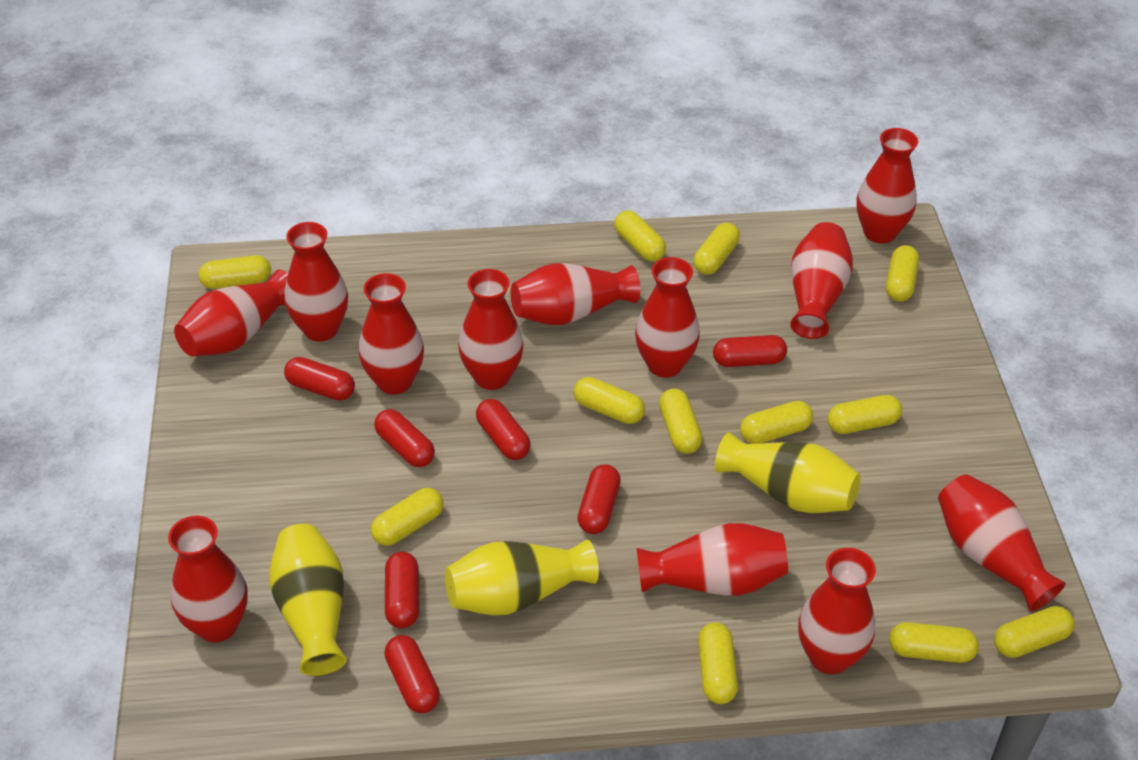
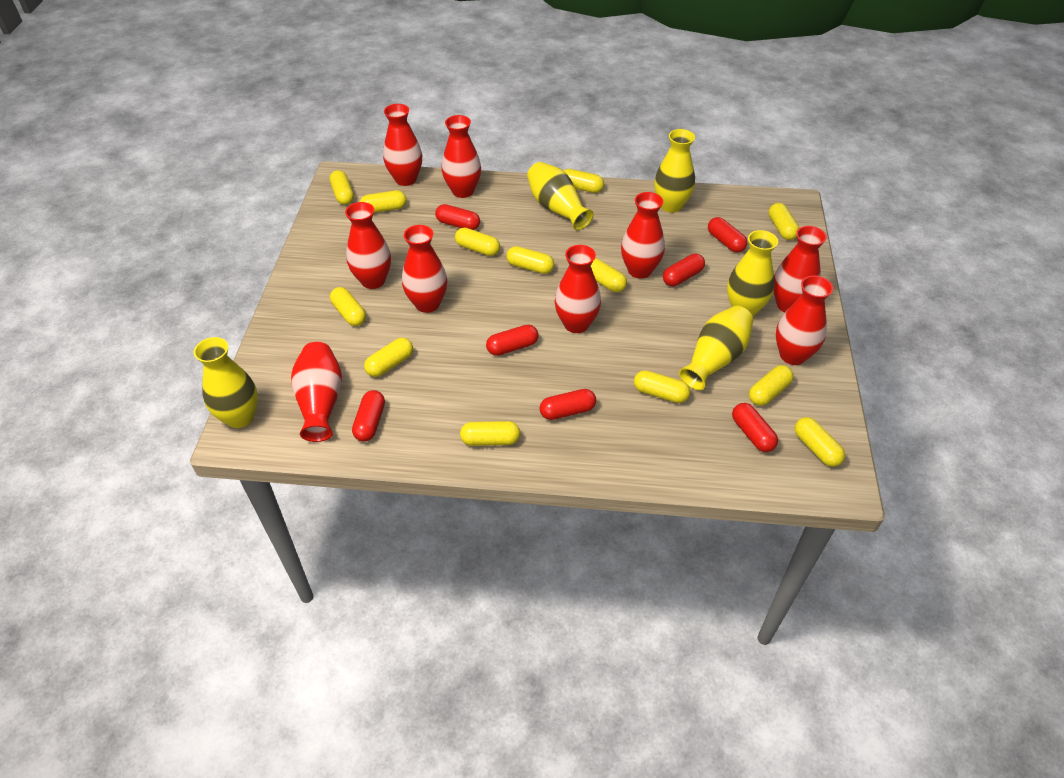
red vase: [168,516,248,642] [174,269,288,356] [284,222,348,341] [358,273,424,394] [458,269,524,390] [511,263,641,325] [635,257,700,378] [637,523,788,596] [790,222,853,339] [798,548,876,674] [857,128,918,244] [938,474,1066,611] = 12 -> [291,342,342,442] [345,202,391,289] [383,104,422,186] [402,225,447,313] [442,115,481,198] [555,245,601,333] [621,192,665,279] [773,226,827,312] [776,276,833,365] = 9
yellow capsule: [199,255,271,289] [371,488,444,546] [574,377,645,424] [614,210,666,261] [659,389,702,454] [693,223,740,275] [698,622,738,704] [740,401,813,444] [827,395,902,434] [886,245,919,302] [889,622,979,663] [994,606,1075,658] = 12 -> [329,170,354,205] [330,287,366,326] [360,190,407,213] [364,338,413,377] [455,228,500,256] [460,421,520,446] [506,246,554,274] [564,169,604,193] [591,258,627,292] [634,370,690,403] [749,365,794,406] [768,203,799,240] [794,417,845,467] = 13
yellow vase: [269,524,347,676] [445,539,599,615] [715,432,861,513] = 3 -> [194,337,258,428] [527,162,594,230] [654,129,695,213] [679,306,753,390] [727,230,778,316] = 5

